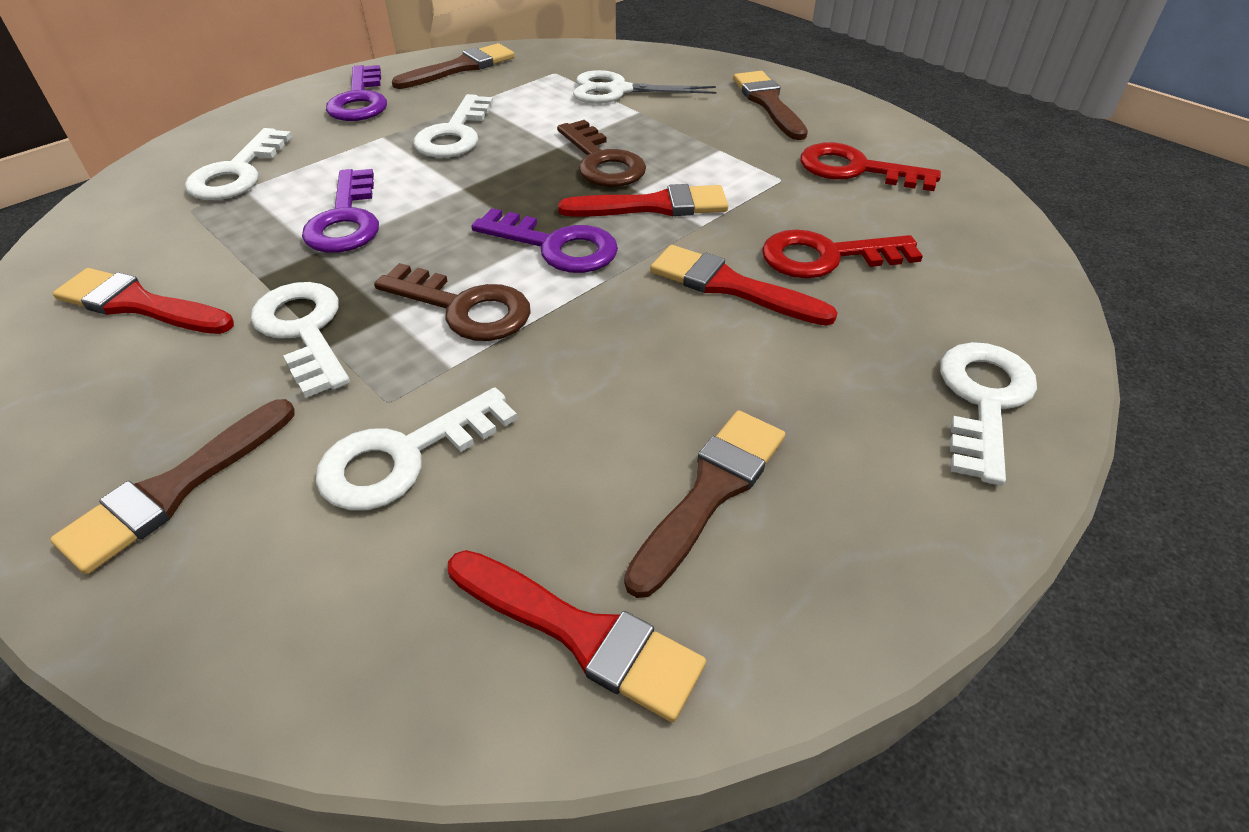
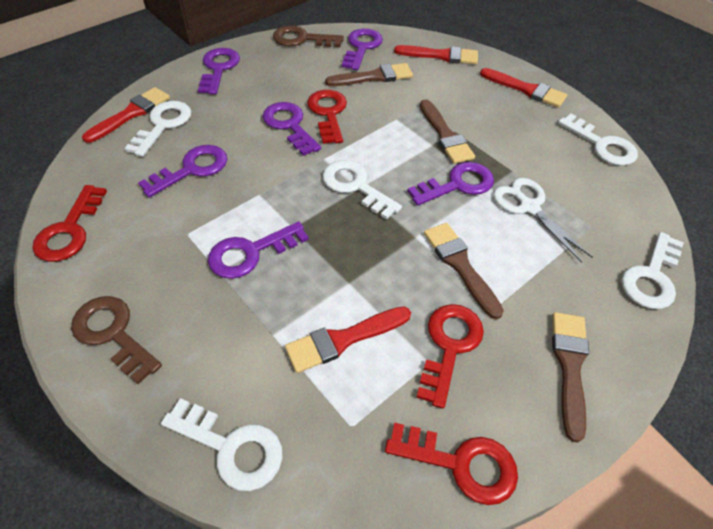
purple key: [302,169,379,253] [326,65,387,121] [471,208,618,273] = 3 -> [138,145,227,198] [198,48,240,94] [208,221,309,279] [262,102,321,156] [342,28,383,70] [407,162,494,206] = 6
red key: [762,229,923,278] [800,142,941,191] = 2 -> [33,185,107,262] [307,90,347,144] [385,422,518,505] [416,304,484,409] = 4

